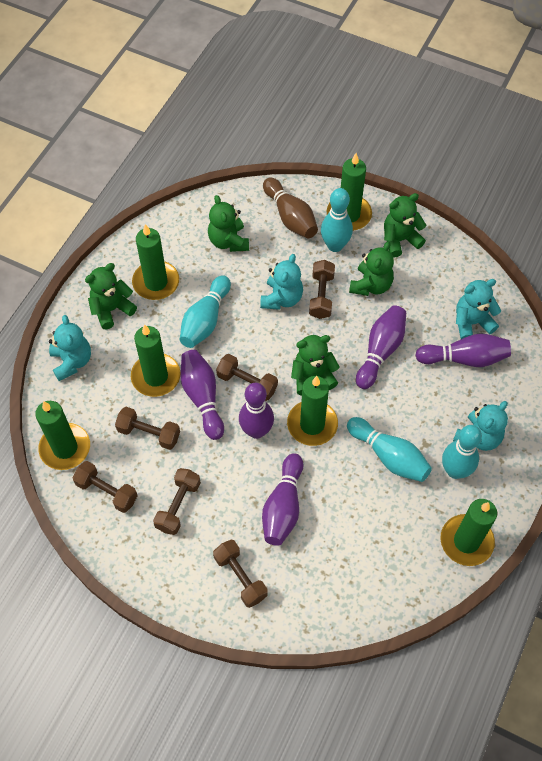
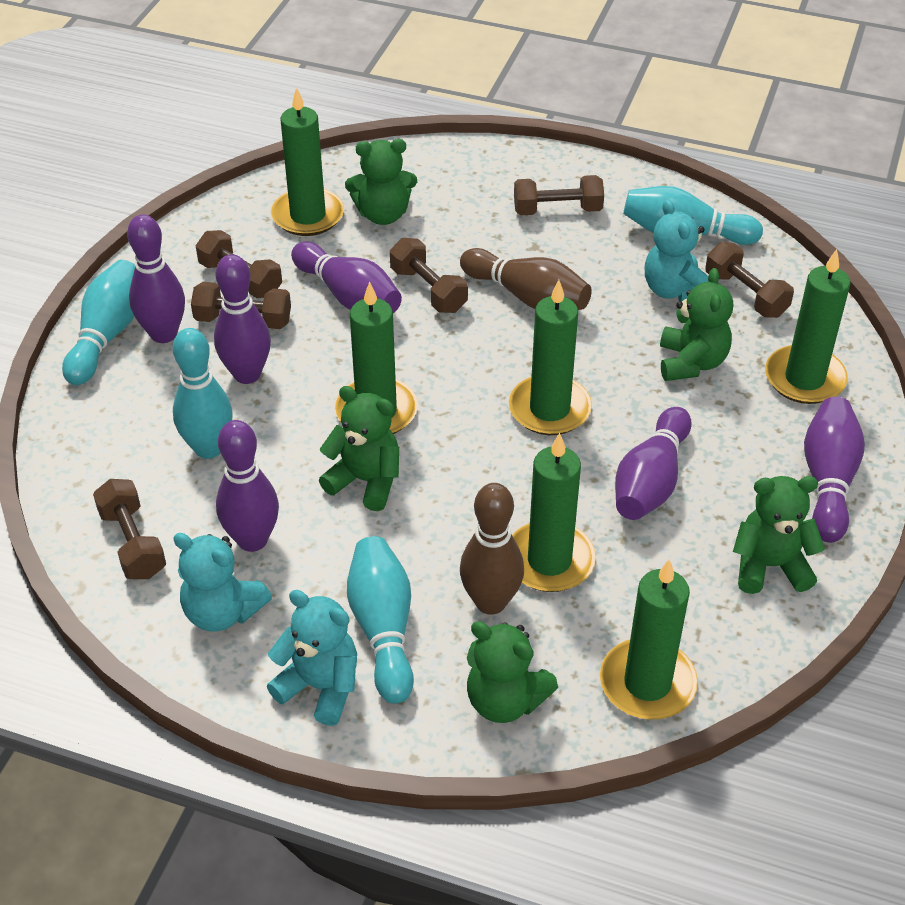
brown bowling pin: [263,178,318,238] = 1 -> [460,248,592,310] [460,483,524,615] = 2
purple bowling pin: [180,350,224,440] [239,383,274,439] [262,453,303,546] [356,305,406,389] [415,333,511,367] = 5 -> [127,215,185,343] [214,254,271,384] [216,420,279,552] [291,241,402,313] [615,407,691,520] [804,397,865,543] = 6
turquoise teddy bear: [49,315,91,381] [260,254,303,310] [453,401,508,451] [456,279,501,339] = 4 -> [173,533,272,632] [267,590,357,726] [645,200,709,302] = 3

